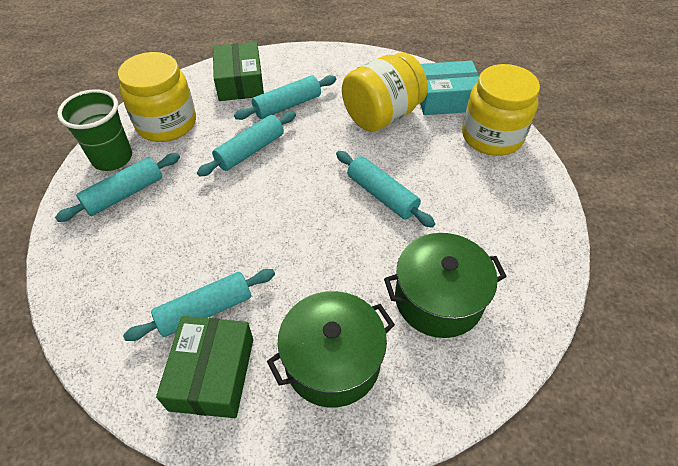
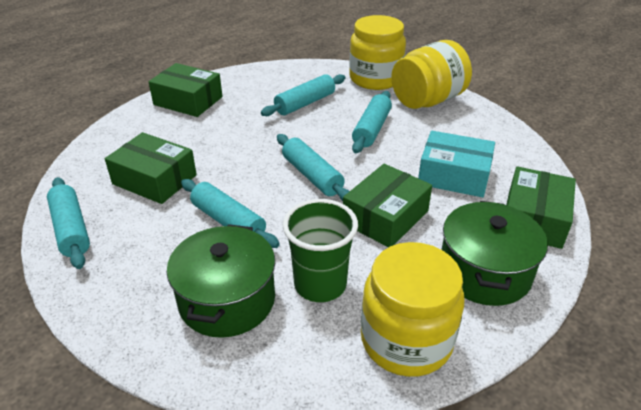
green box: [156,316,253,418] [213,42,264,101] = 2 -> [105,132,197,204] [148,63,223,117] [343,164,432,247] [506,166,576,249] = 4

